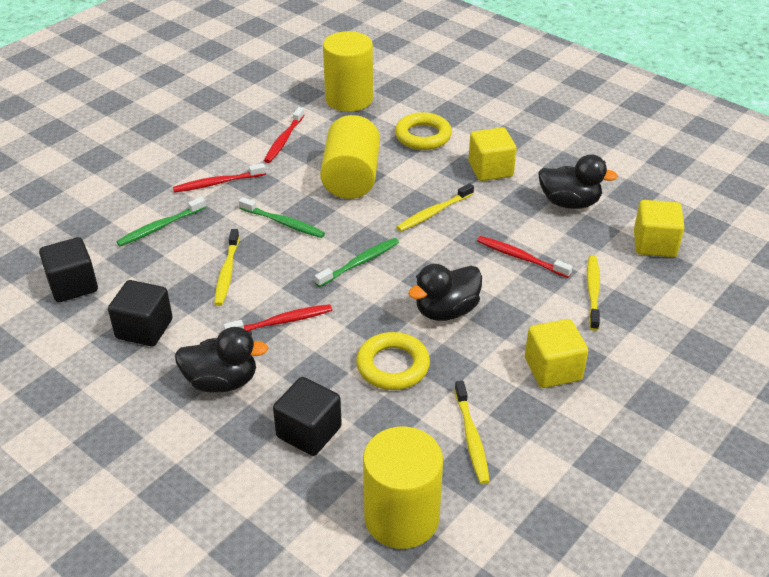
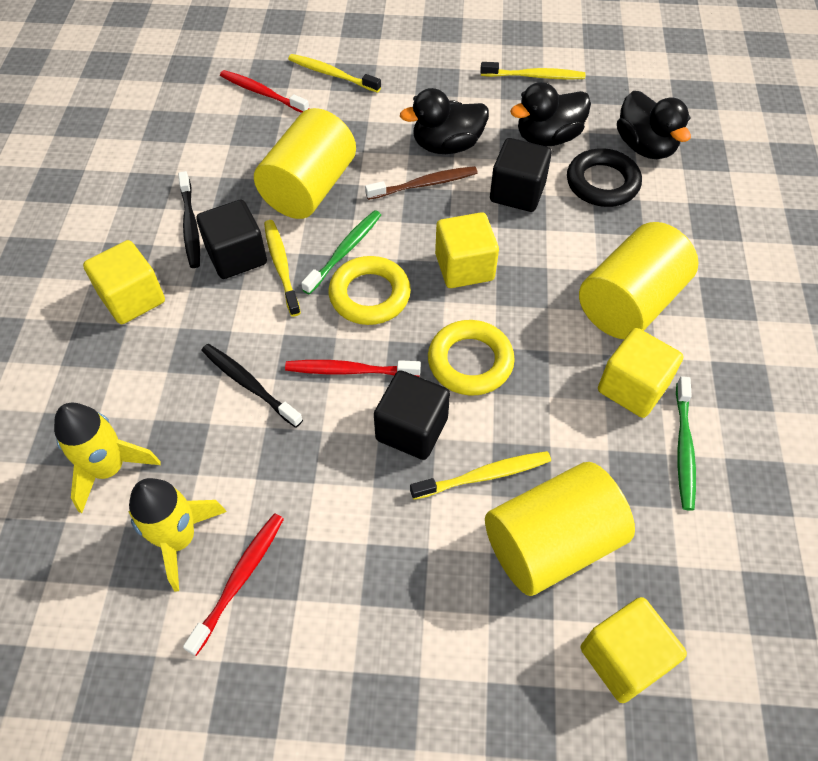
black ring: none = 0 -> [567,148,642,207] = 1
black toothbrush: none = 0 -> [178,171,200,268] [201,344,303,428] = 2
brown toothbrush: none = 0 -> [365,166,478,200] = 1
green toothbrush: [116,197,206,246] [239,197,325,238] [315,238,399,287] = 3 -> [301,210,381,295] [676,376,696,511] = 2
red toothbrush: [173,163,266,193] [224,304,332,331] [264,107,304,163] [477,236,573,278] = 4 -> [183,513,284,656] [220,70,309,113] [285,360,421,377] = 3
yellow cube: [469,127,517,181] [525,319,588,388] [634,200,685,257] = 3 -> [83,240,165,324] [435,212,499,288] [581,597,687,703] [598,328,683,418] = 4
yellow rocket: none = 0 -> [54,403,161,513] [129,478,227,592] = 2

